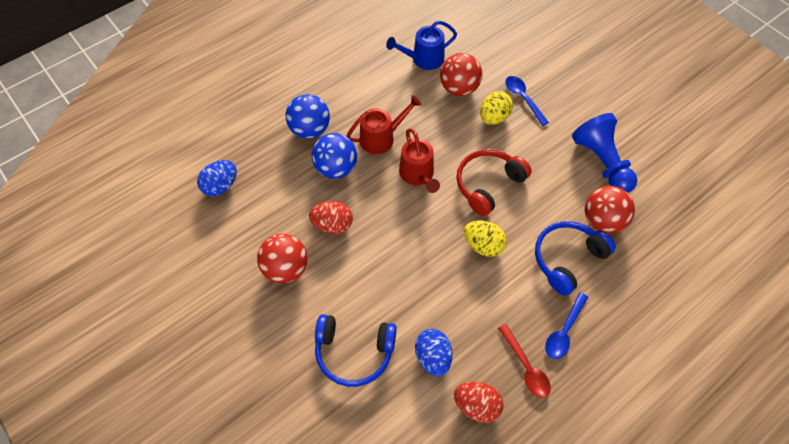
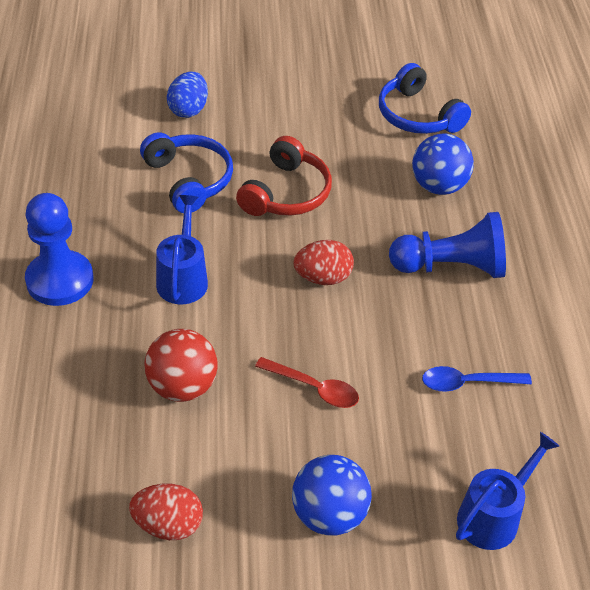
blue egg: [197,160,237,197] [415,329,453,376] = 2 -> [167,71,208,118] = 1
blue pawn: [572,113,637,193] = 1 -> [25,193,94,306] [389,212,506,278] = 2
blue spoon: [505,76,549,126] [545,292,588,359] = 2 -> [422,366,532,392] = 1
blue watering can: [386,21,457,70] = 1 -> [156,195,208,304] [456,432,559,550] = 2
red ball: [257,234,308,283] [440,53,482,96] [585,186,635,233] = 3 -> [144,329,218,402] = 1
red watering can: [347,95,422,154] [399,128,440,193] = 2 -> none = 0
yellow egg: [464,220,507,257] [480,91,513,125] = 2 -> none = 0

